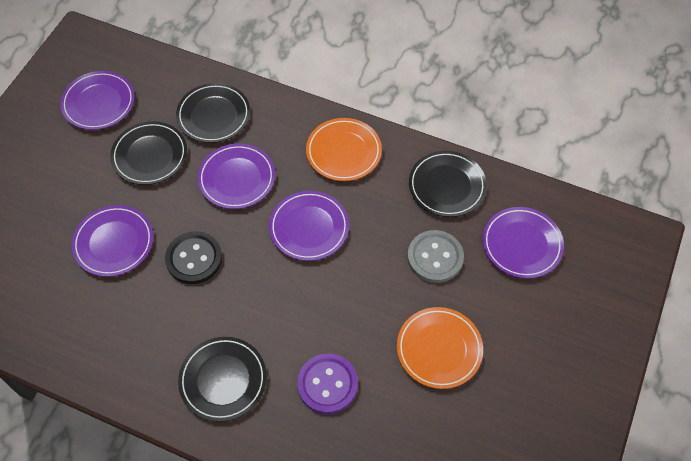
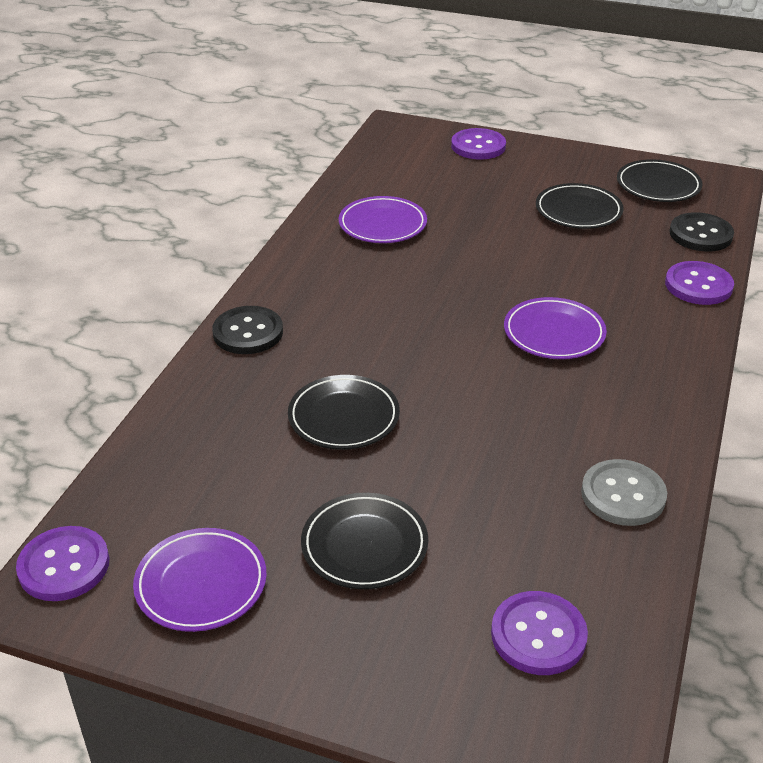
black button: [165,231,222,284] = 1 -> [212,306,283,354] [669,212,734,252] = 2
orange plate: [306,118,382,181] [397,307,483,389] = 2 -> none = 0
purple button: [297,353,358,414] = 1 -> [16,526,109,601] [451,128,506,159] [491,591,588,675] [665,261,734,305] = 4
purple plate: [60,71,135,130] [72,205,153,277] [198,144,275,209] [269,191,349,261] [483,207,564,279] = 5 -> [133,528,267,632] [339,196,427,243] [504,297,607,359] = 3

